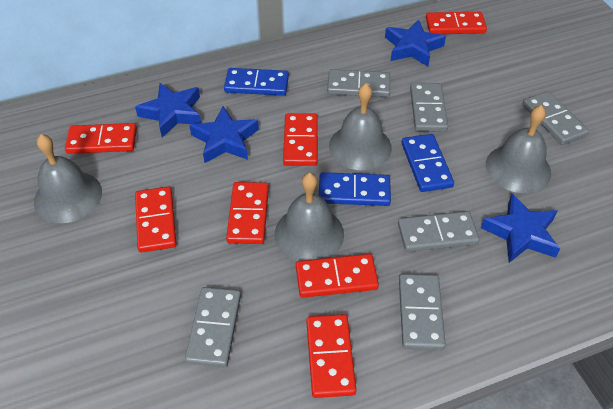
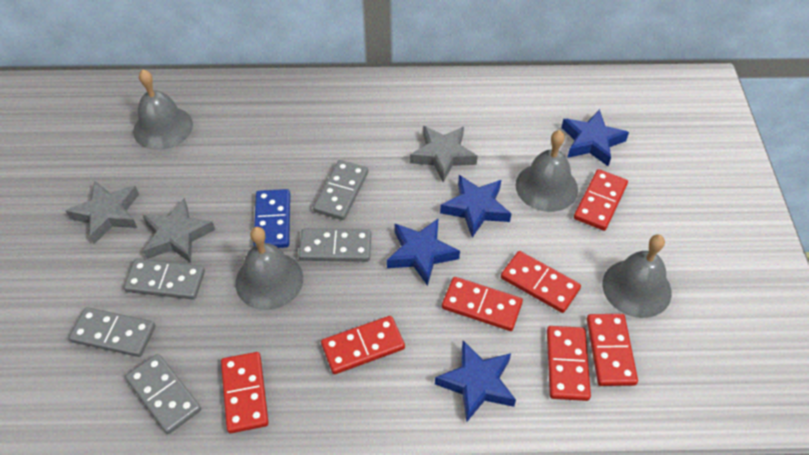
blue domino: [224,68,289,96] [319,172,391,206] [401,134,454,192] = 3 -> [253,189,290,248] = 1
grey domino: [185,287,241,367] [327,69,390,97] [398,211,479,252] [399,274,446,350] [410,83,448,132] [522,91,589,145] = 6 -> [69,307,155,357] [124,259,205,300] [125,354,201,434] [298,229,371,262] [313,160,368,220] = 5
grey star: none = 0 -> [66,180,139,244] [143,198,215,263] [410,126,478,182] = 3

